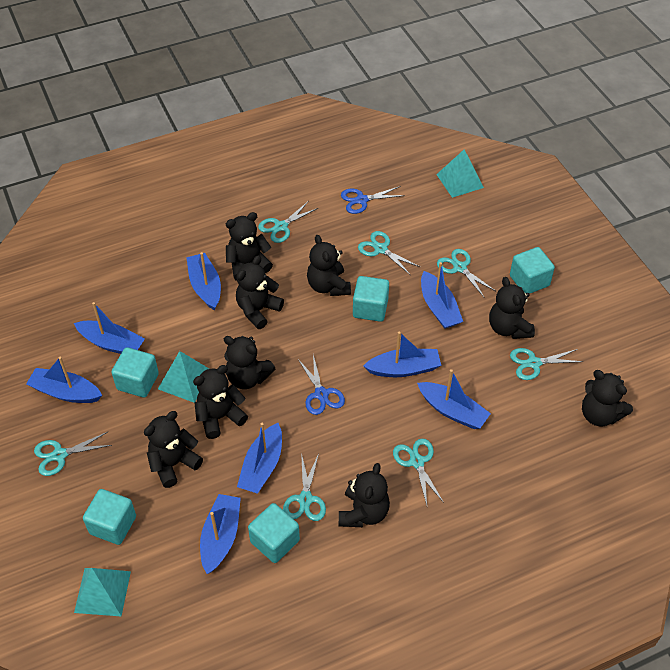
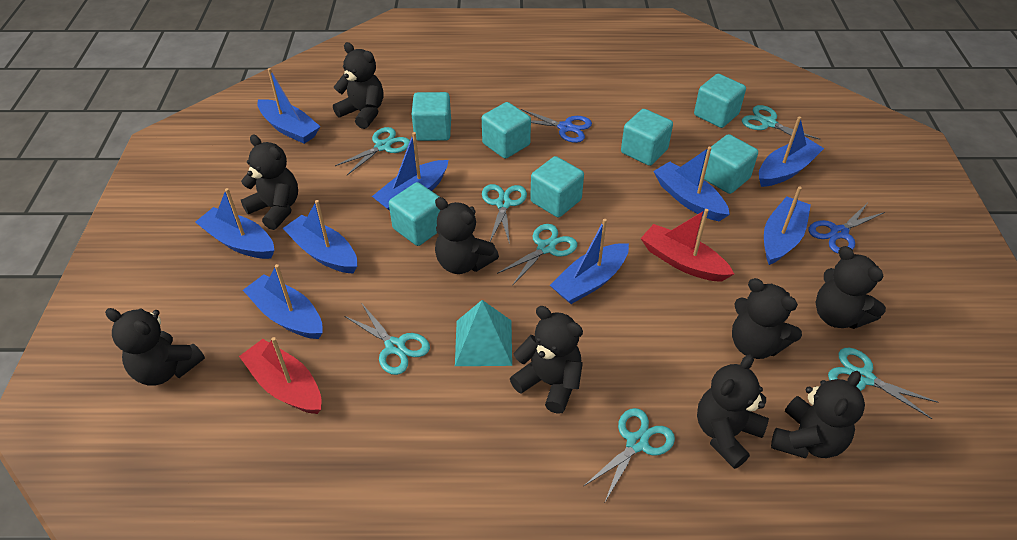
blue boat: [26,357,102,403] [74,302,145,354] [186,252,221,310] [200,494,241,574] [237,423,282,494] [364,332,441,377] [417,369,491,429] [421,262,463,329] = 8 -> [195,188,275,259] [243,264,323,339] [257,68,320,144] [282,200,357,273] [372,132,448,211] [550,219,629,304] [654,147,730,221] [759,116,824,187] [764,186,811,265] = 9
red boat: none = 0 -> [239,337,322,414] [641,209,734,282] = 2
turquoise cube: [83,489,136,545] [111,347,159,397] [248,503,300,563] [353,276,389,322] [510,247,555,294] = 5 -> [389,182,441,246] [412,92,451,141] [482,102,531,159] [530,156,584,218] [621,109,673,166] [694,74,746,128] [702,134,758,194] = 7
turquoise pyramid: [74,568,131,616] [158,351,209,403] [436,149,484,198] = 3 -> [455,300,512,366] = 1

